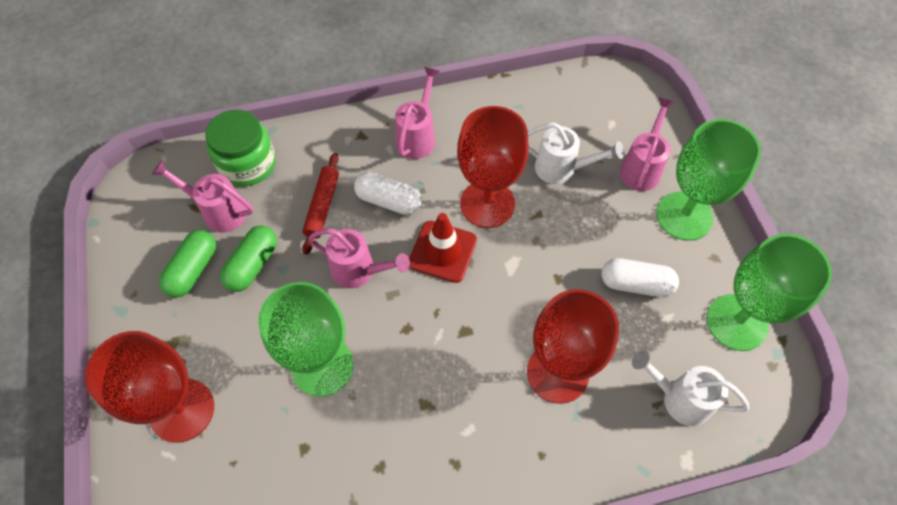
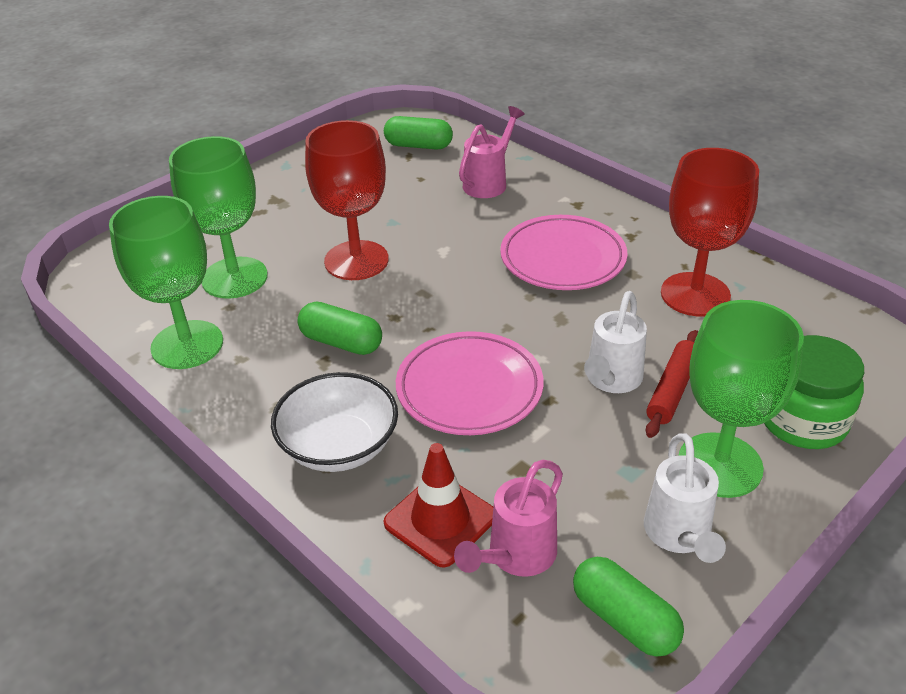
green capsule: [159,230,216,298] [220,226,277,292] = 2 -> [297,302,382,355] [384,116,453,150] [573,557,684,657] = 3
pink plate: none = 0 -> [396,331,544,435] [500,215,627,290] = 2
pink watering can: [152,160,254,233] [309,229,410,288] [395,67,440,159] [620,97,675,191] = 4 -> [454,460,563,577] [459,106,525,198] = 2
red goblet: [85,331,214,443] [457,106,529,228] [527,289,619,404] = 3 -> [305,120,389,280] [661,148,759,316] = 2
white bowl: none = 0 -> [271,372,398,472] = 1
white capsule: [354,172,422,215] [602,258,679,297] = 2 -> none = 0

